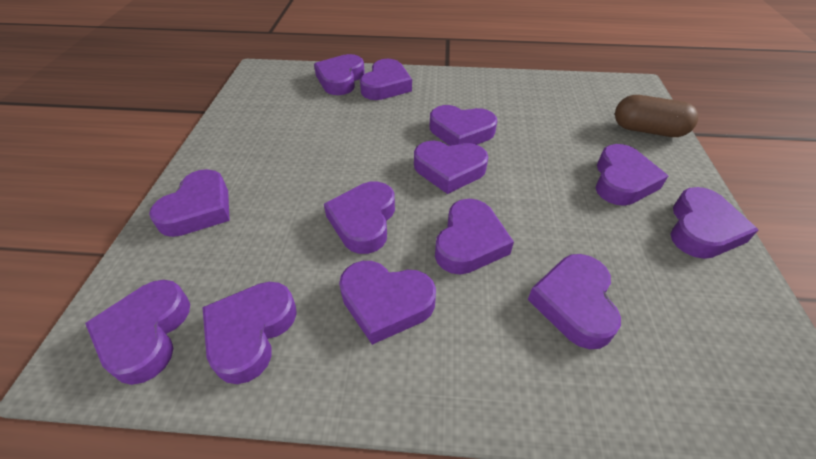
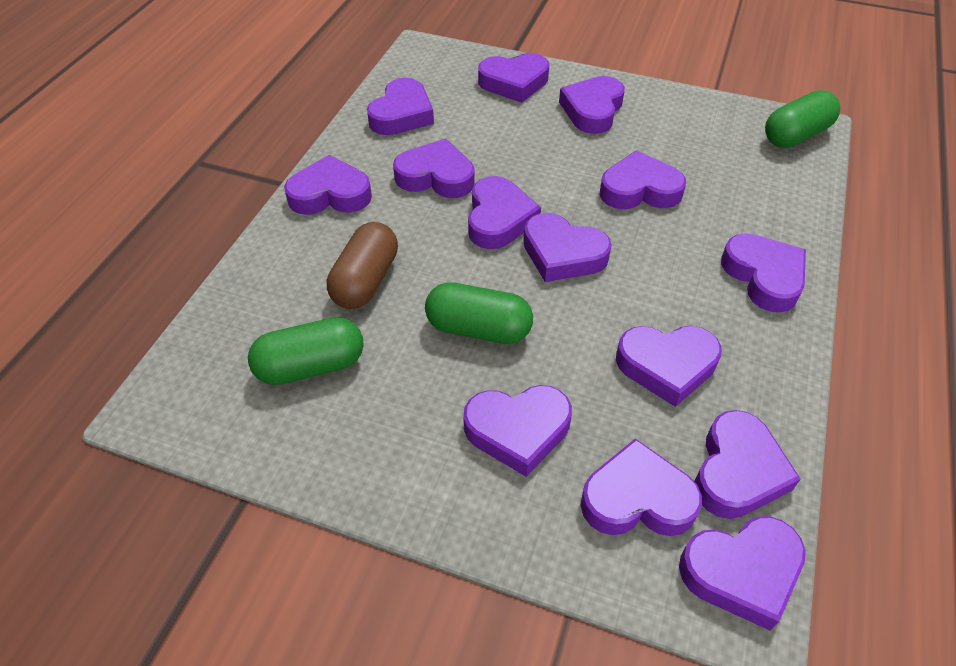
green capsule: none = 0 -> [248,317,364,385] [425,282,533,344] [765,90,840,148] = 3
purple heart: [85,280,190,385] [149,169,230,237] [202,282,297,384] [314,54,365,95] [324,181,395,254] [339,261,436,345] [360,59,412,100] [414,141,488,194] [430,105,497,146] [435,199,514,275] [528,254,621,349] [595,144,668,206] [671,187,758,259] = 13 -> [284,155,372,215] [367,78,434,135] [393,139,475,198] [463,385,572,477] [468,176,541,249] [478,53,549,103] [523,213,612,282] [559,76,625,134] [580,438,702,536] [600,150,686,209] [616,326,722,407] [679,516,806,631] [694,410,801,519] [721,233,806,313] = 14

